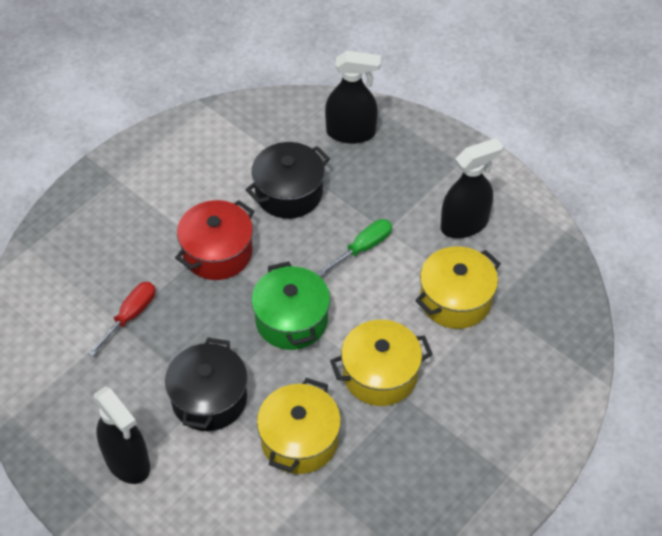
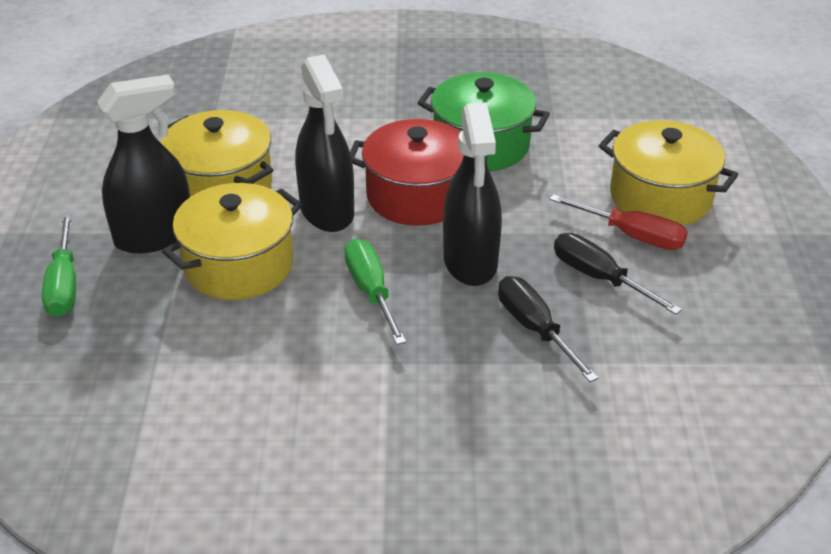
black pot: [165,338,248,431] [246,142,330,219] = 2 -> none = 0
black screwdriver: none = 0 -> [498,276,599,382] [554,233,682,315] = 2
green screwdriver: [317,219,392,277] = 1 -> [42,213,76,317] [344,239,406,345] = 2

